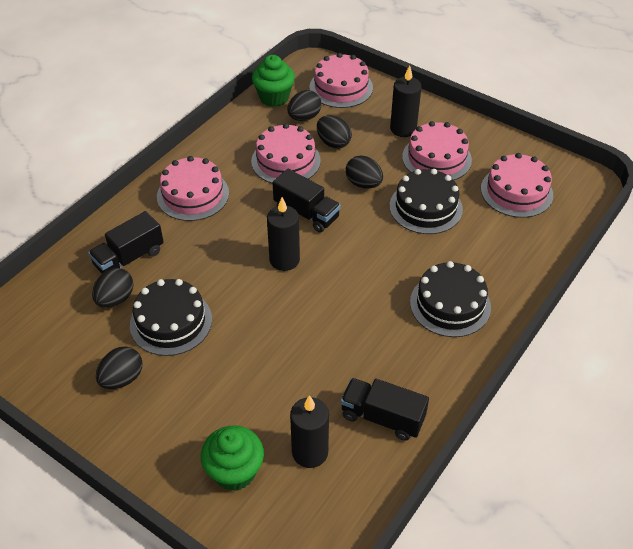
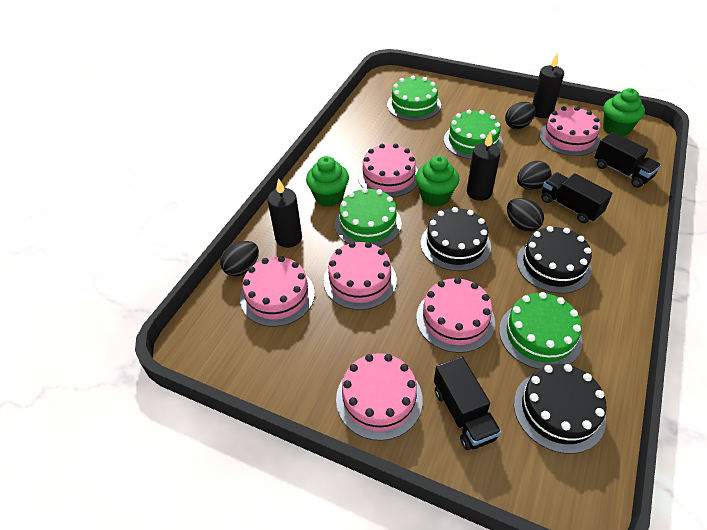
black egg: [92,268,134,308] [96,346,142,389] [287,90,321,121] [317,115,352,149] [346,155,383,189] = 5 -> [220,241,259,276] [505,102,535,129] [507,198,544,232] [517,161,551,190] = 4
green cake: none = 0 -> [335,188,402,247] [387,76,441,121] [444,109,503,159] [499,292,582,369] = 4
green cupcake: [201,425,264,491] [252,55,295,107] = 2 -> [306,156,349,207] [416,156,459,207] [603,88,645,136] = 3
pink cake: [157,156,229,221] [251,123,321,184] [309,53,373,108] [402,121,472,180] [481,153,553,218] = 5 -> [240,256,315,327] [324,242,397,310] [336,353,423,441] [358,144,418,197] [416,277,495,353] [539,106,600,156] = 6

